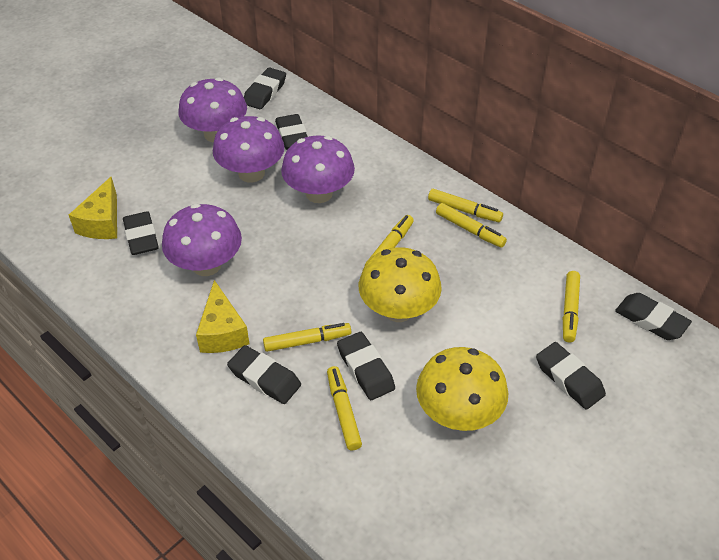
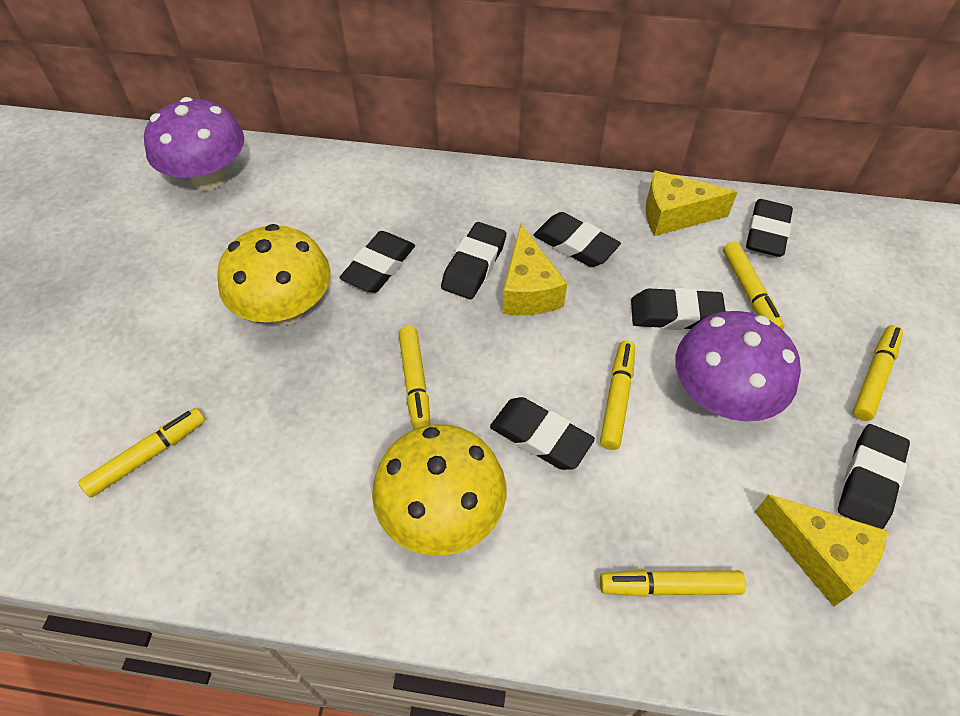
purple mushroom: [162,203,242,276] [178,78,247,142] [213,116,284,183] [281,135,355,203] = 4 -> [144,97,244,190] [675,311,801,421] = 2
yellow cheese: [69,177,117,239] [196,280,250,353] = 2 -> [502,224,567,315] [646,170,738,236] [755,494,887,607] = 3

